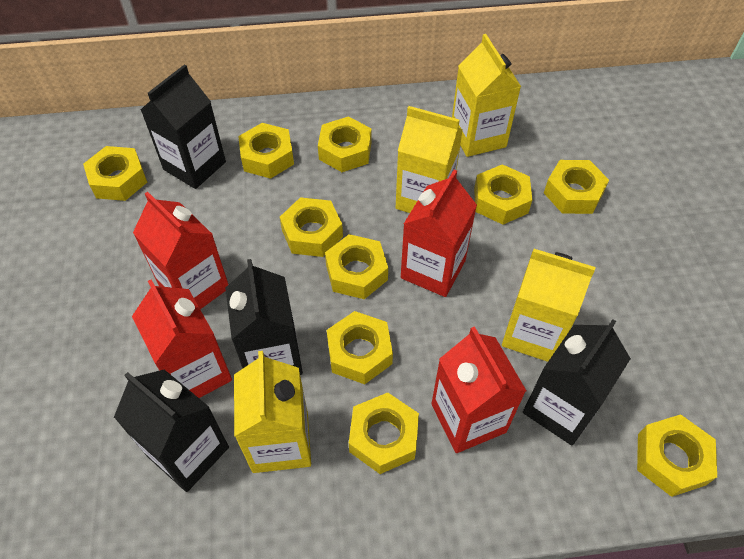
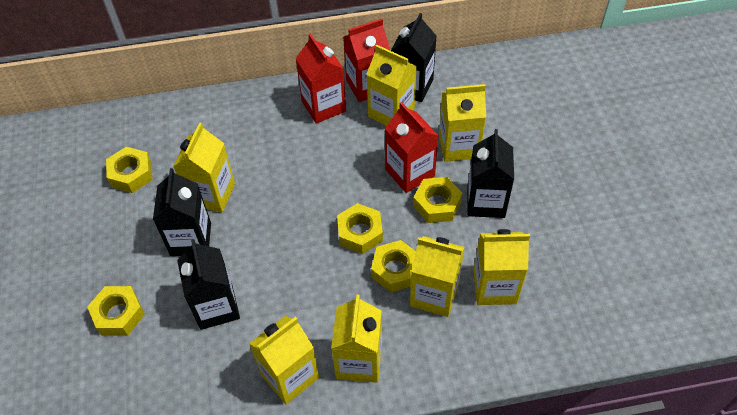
red carton: [132,279,232,398] [133,192,229,309] [401,170,477,297] [431,326,526,453] = 4 -> [295,34,346,124] [343,19,390,102] [385,102,439,193] = 3
yellow carton: [234,351,311,473] [396,106,463,213] [452,34,521,157] [502,249,596,362] = 4 -> [173,123,235,213] [249,316,319,404] [331,295,382,383] [366,45,417,126] [410,236,465,317] [439,84,486,162] [473,229,530,305] = 7
yellow nut: [83,146,147,201] [238,123,294,179] [280,197,343,257] [318,116,372,172] [325,234,388,299] [327,311,393,384] [349,393,419,474] [474,164,532,225] [544,160,609,214] [637,414,717,497] = 10 -> [87,286,145,336] [106,147,152,193] [337,203,383,254] [371,240,416,293] [413,177,462,223] = 5

